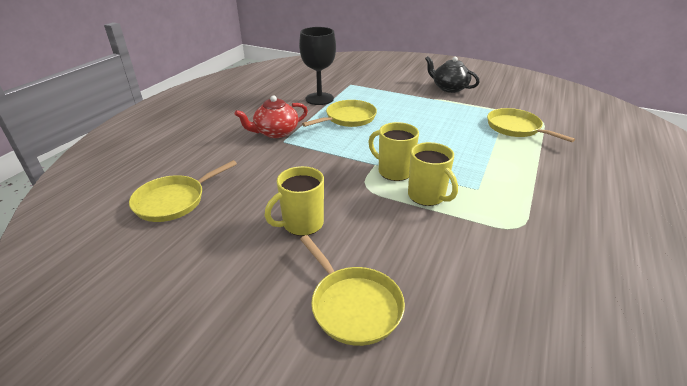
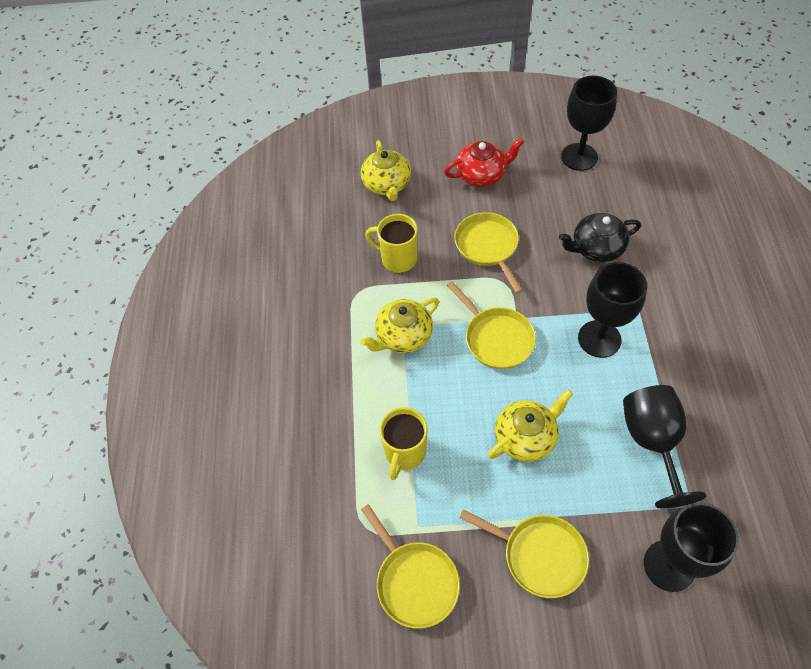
black goblet: [299,27,336,105] = 1 -> [561,76,617,171] [578,262,647,358] [623,385,706,509] [644,503,739,592] = 4
yellow mug: [265,166,324,236] [368,122,419,181] [408,142,458,206] = 3 -> [365,214,418,273] [380,407,427,480] = 2
yellow teapot: none = 0 -> [360,298,439,353] [361,140,411,201] [488,390,573,462] = 3

